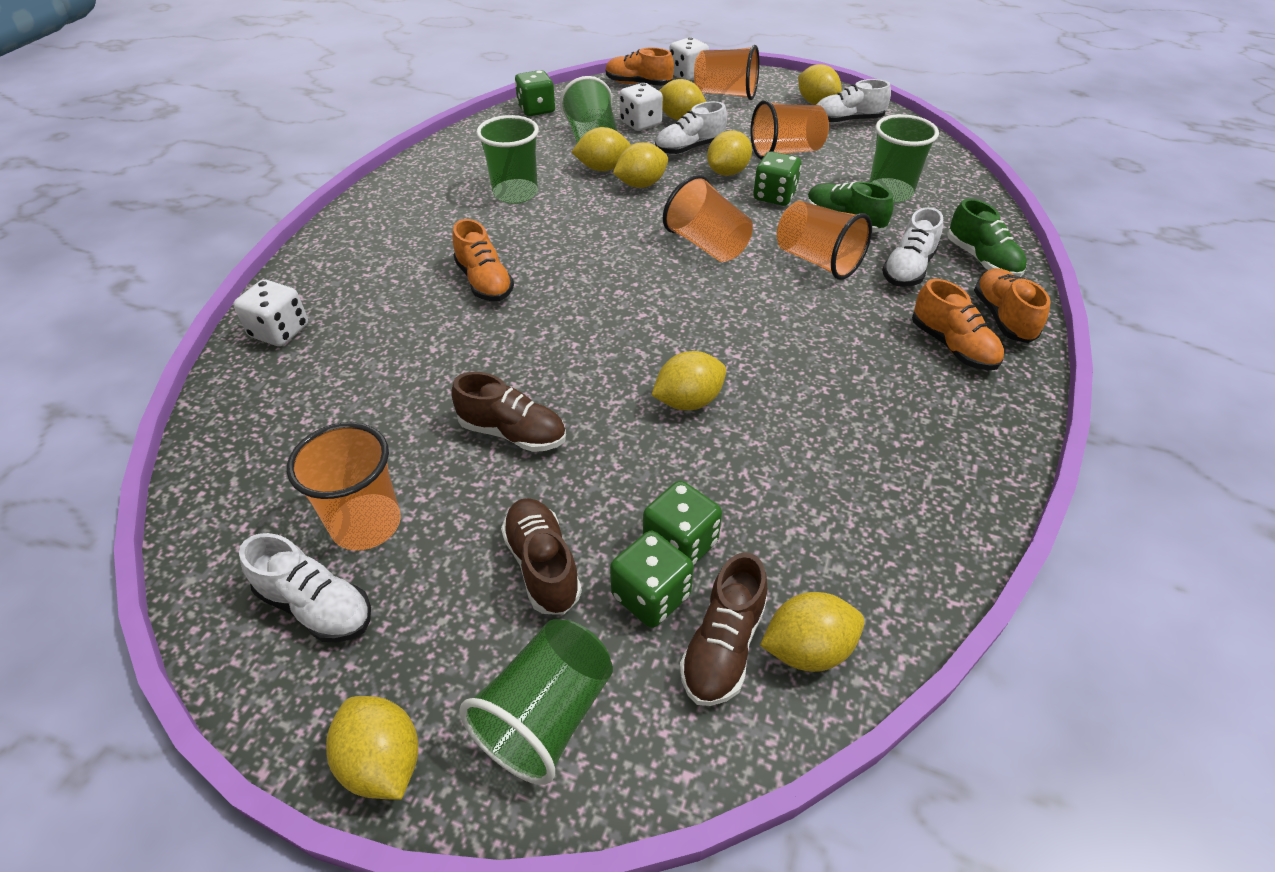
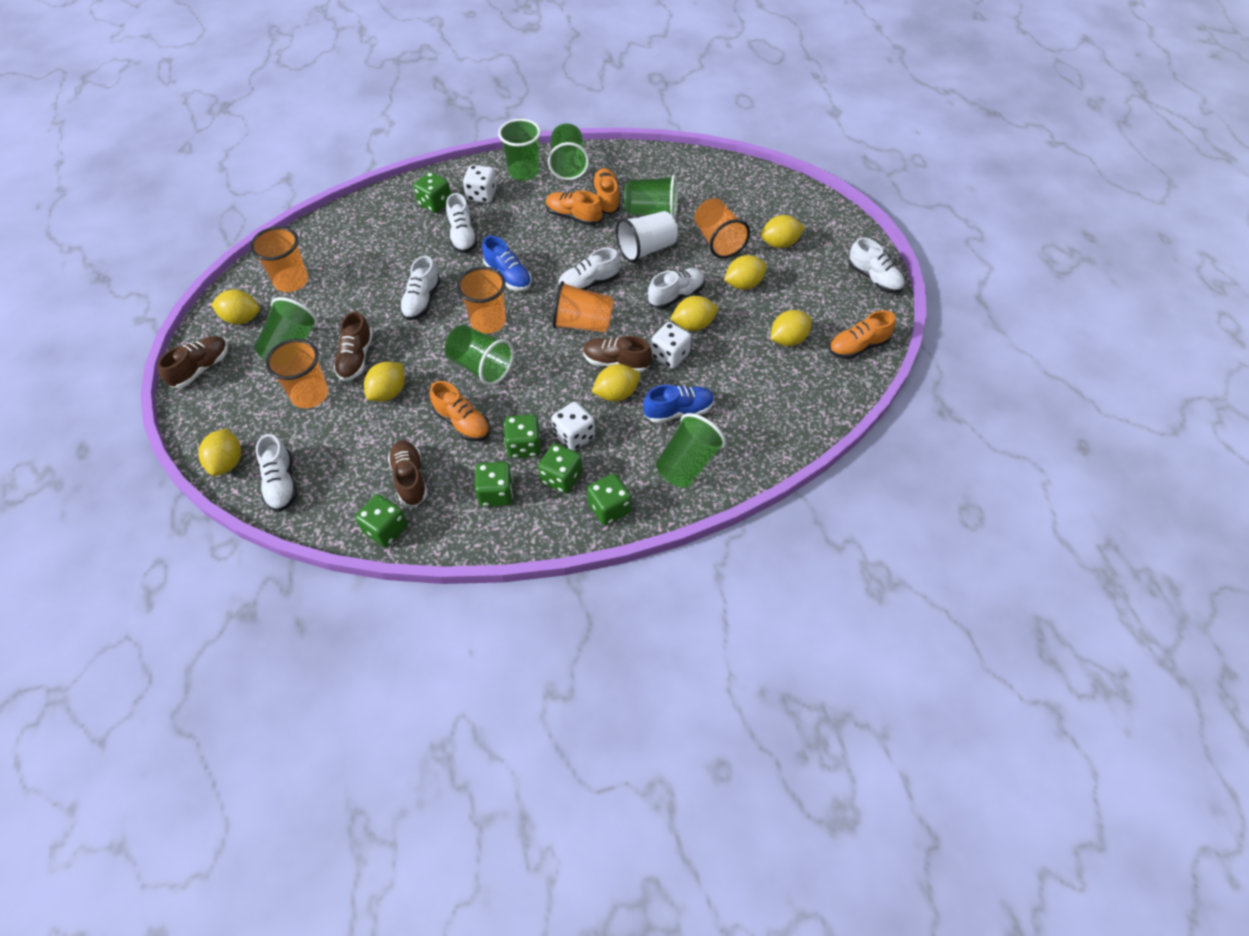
blue shoe: none = 0 -> [482,236,532,291] [643,385,714,423] = 2
brown shoe: [451,372,566,452] [501,498,582,615] [680,552,767,706] = 3 -> [157,336,228,388] [333,311,373,381] [388,440,428,506] [583,336,652,373] = 4
green cup: [459,619,613,785] [476,115,539,204] [560,76,617,143] [869,114,939,203] = 4 -> [254,297,318,361] [445,325,514,386] [498,119,541,181] [548,123,589,180] [624,175,678,219] [656,413,726,488] = 6
green dice: [515,70,555,116] [610,531,694,628] [643,481,722,565] [753,151,801,206] = 4 -> [355,494,407,547] [413,172,451,213] [475,462,513,507] [504,414,541,459] [538,443,582,493] [587,474,631,525] = 6
green shoe: [807,181,894,233] [947,199,1027,277] = 2 -> none = 0
white cup: none = 0 -> [616,211,678,263] = 1
white shoe: [239,533,371,642] [655,101,727,155] [816,79,891,124] [882,207,943,287] = 4 -> [256,434,297,512] [399,256,440,320] [446,193,478,253] [558,248,620,290] [648,268,705,309] [848,238,904,293] = 6

